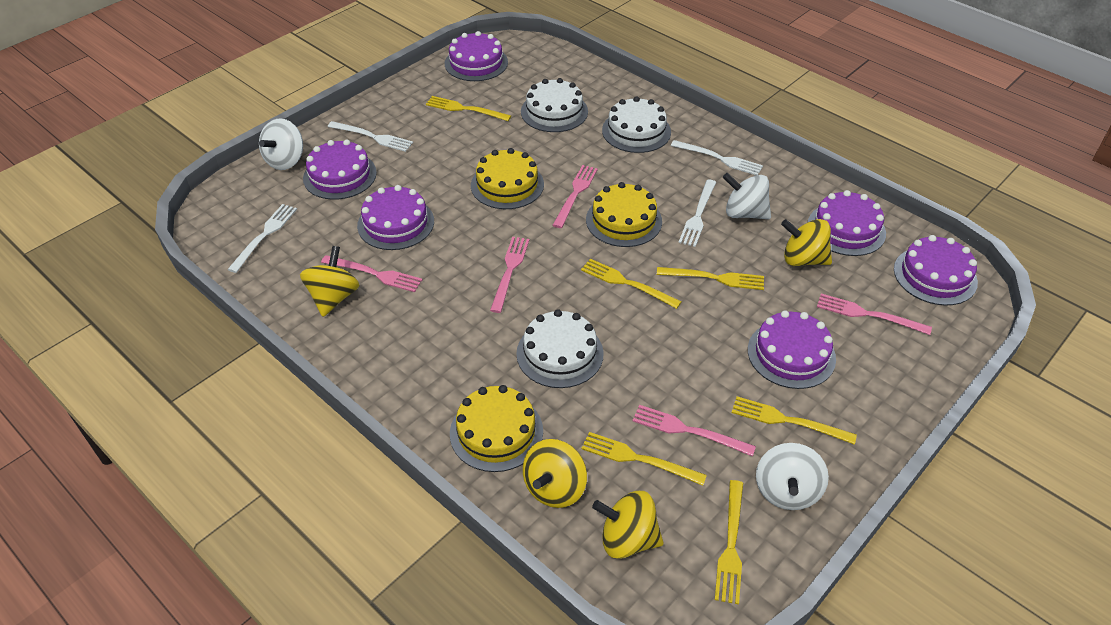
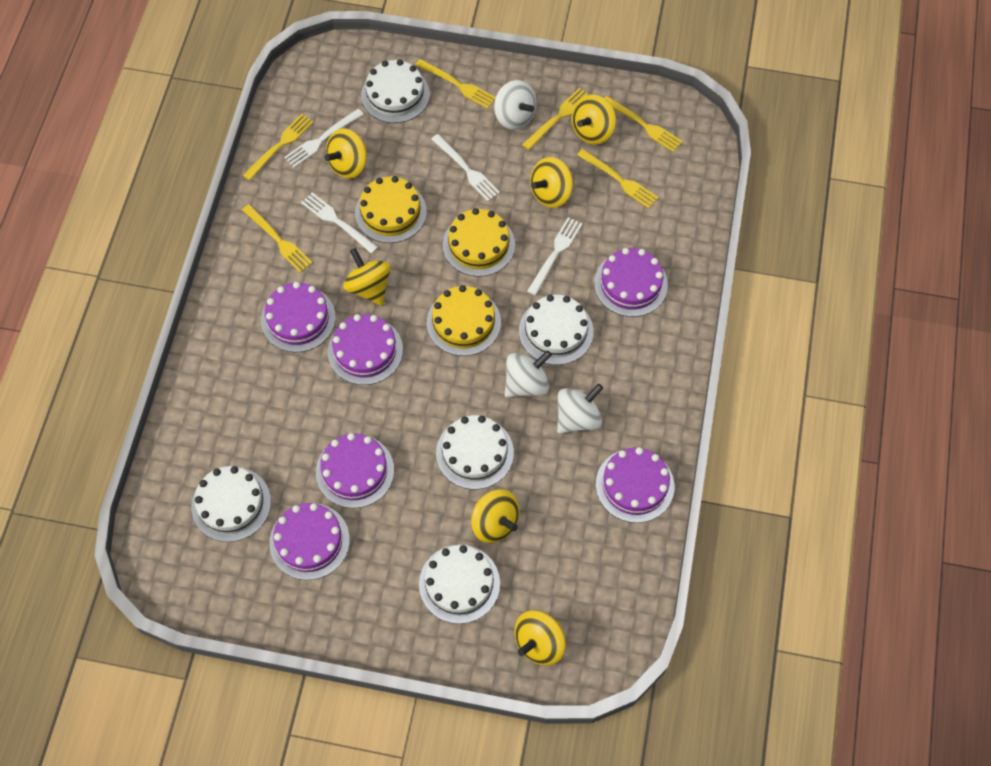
pink fork: [321,255,423,292] [490,237,529,313] [552,165,598,228] [632,405,756,456] [817,294,932,335] = 5 -> none = 0
white cake: [516,309,604,388] [521,78,588,132] [602,96,671,153] = 3 -> [192,466,271,542] [361,59,430,123] [419,545,500,624] [436,415,514,489] [519,295,594,365] = 5
yellow spinning top: [300,246,359,317] [523,439,587,508] [592,491,664,559] [781,219,832,266] = 4 -> [324,128,367,179] [343,248,391,306] [471,490,519,543] [514,610,566,665] [530,157,573,208] [572,95,616,144] = 6

